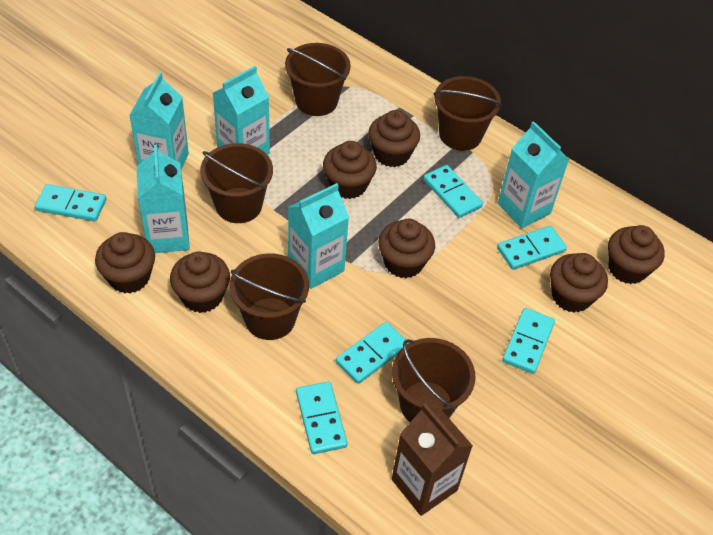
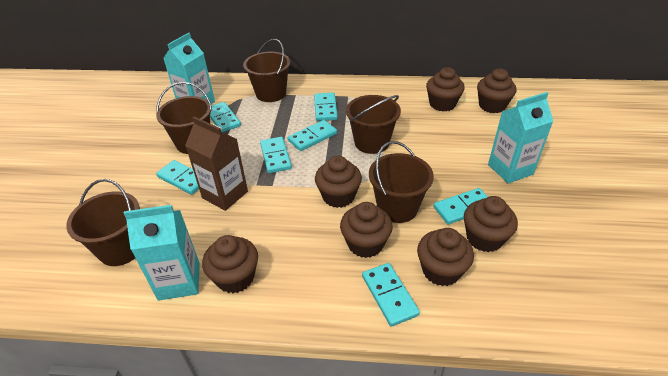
turquoise carton: [129,72,189,169] [136,145,190,253] [213,66,270,155] [288,183,349,289] [498,121,569,228] = 5 -> [123,205,200,301] [163,33,215,104] [488,92,553,184] = 3
turquoise domino: [35,184,107,221] [296,382,348,454] [336,322,409,384] [423,165,483,218] [497,226,567,270] [502,308,555,374] = 6 -> [156,160,199,195] [210,102,241,132] [260,137,292,173] [288,120,337,151] [314,93,338,121] [362,263,420,327] [434,188,488,224] = 7

